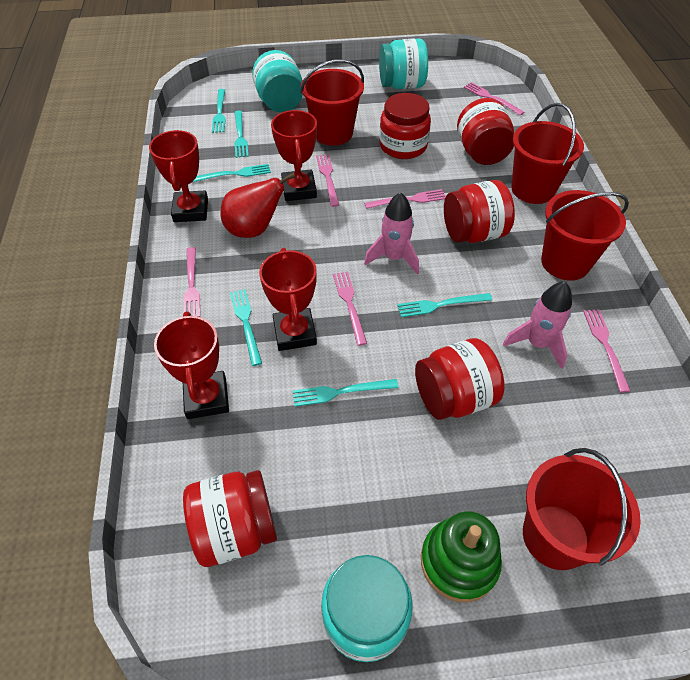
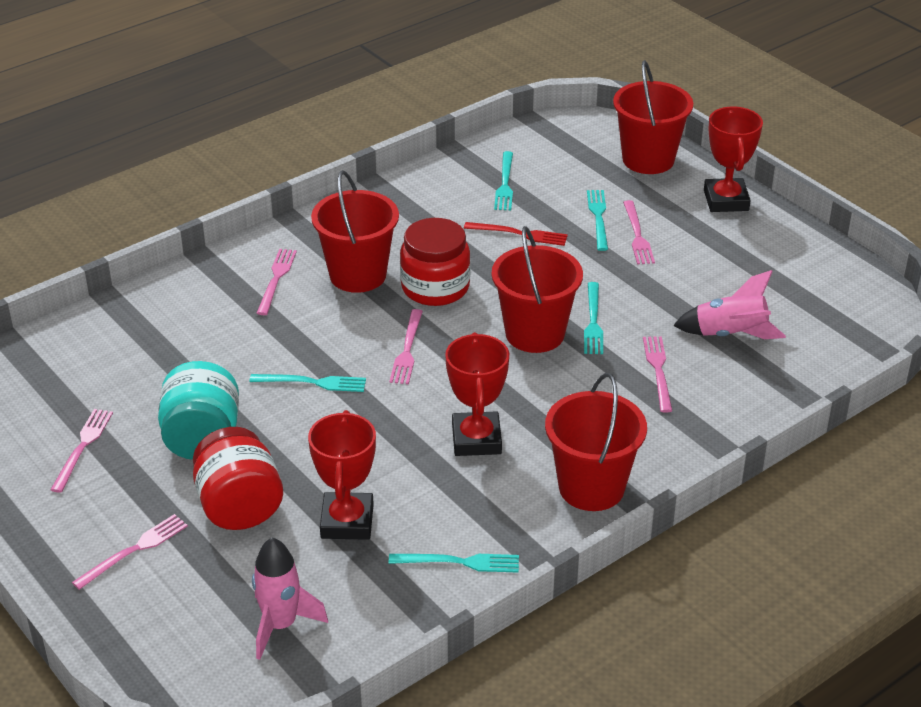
green stacking toy: [421,511,502,603] = 1 -> none = 0
red fork: none = 0 -> [464,222,568,246] = 1
red jar: [183,470,277,567] [379,93,431,159] [415,338,505,420] [444,180,515,243] [457,98,514,165] = 5 -> [193,427,283,530] [400,218,470,306] = 2
red pear: [220,172,296,238] = 1 -> none = 0
red trophy: [149,130,208,222] [154,312,229,419] [259,248,317,351] [271,110,317,201] = 4 -> [308,410,376,540] [445,332,509,456] [704,106,763,212] = 3
turquoise fork: [193,164,271,182] [212,89,226,133] [230,289,262,366] [234,111,249,158] [293,379,399,407] [397,293,492,317] = 6 -> [249,374,366,392] [389,554,519,573] [494,151,513,210] [584,282,603,354] [587,190,608,251] = 5
turquoise jar: [252,50,303,112] [321,555,413,662] [379,38,428,89] = 3 -> [158,361,239,460] = 1

